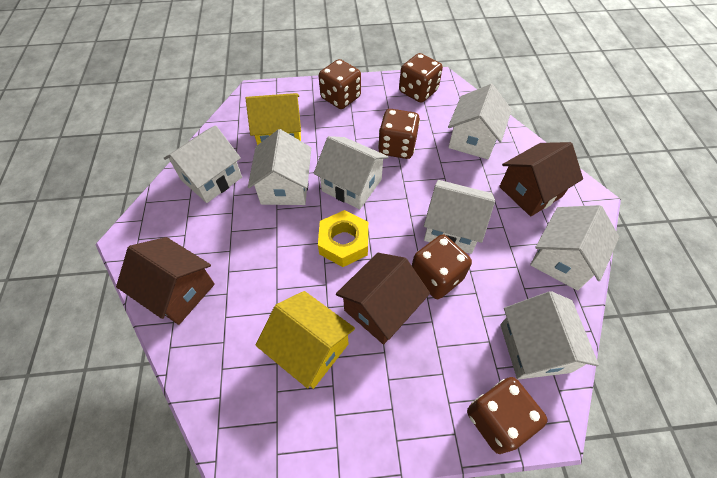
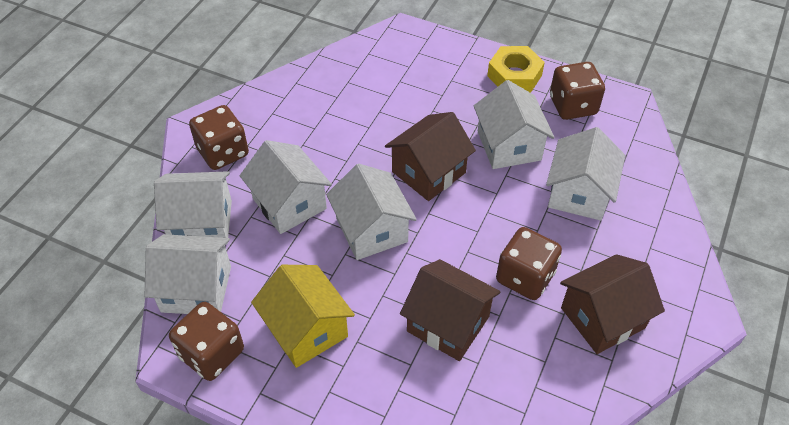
brown dice: [319,59,361,109] [378,109,420,159] [399,53,443,103] [412,234,472,299] [467,377,548,454] = 5 -> [169,302,244,381] [189,105,249,170] [496,227,562,300] [550,62,605,120] = 4
white house: [164,125,242,203] [248,129,311,205] [313,136,388,209] [424,180,495,254] [448,84,512,159] [500,291,599,380] [530,205,619,291] = 7 -> [145,234,231,314] [154,171,232,245] [240,140,332,234] [326,164,417,260] [474,80,555,169] [546,127,625,221] = 6
yellow house: [246,93,301,145] [256,291,355,389] = 2 -> [251,265,355,368] = 1

